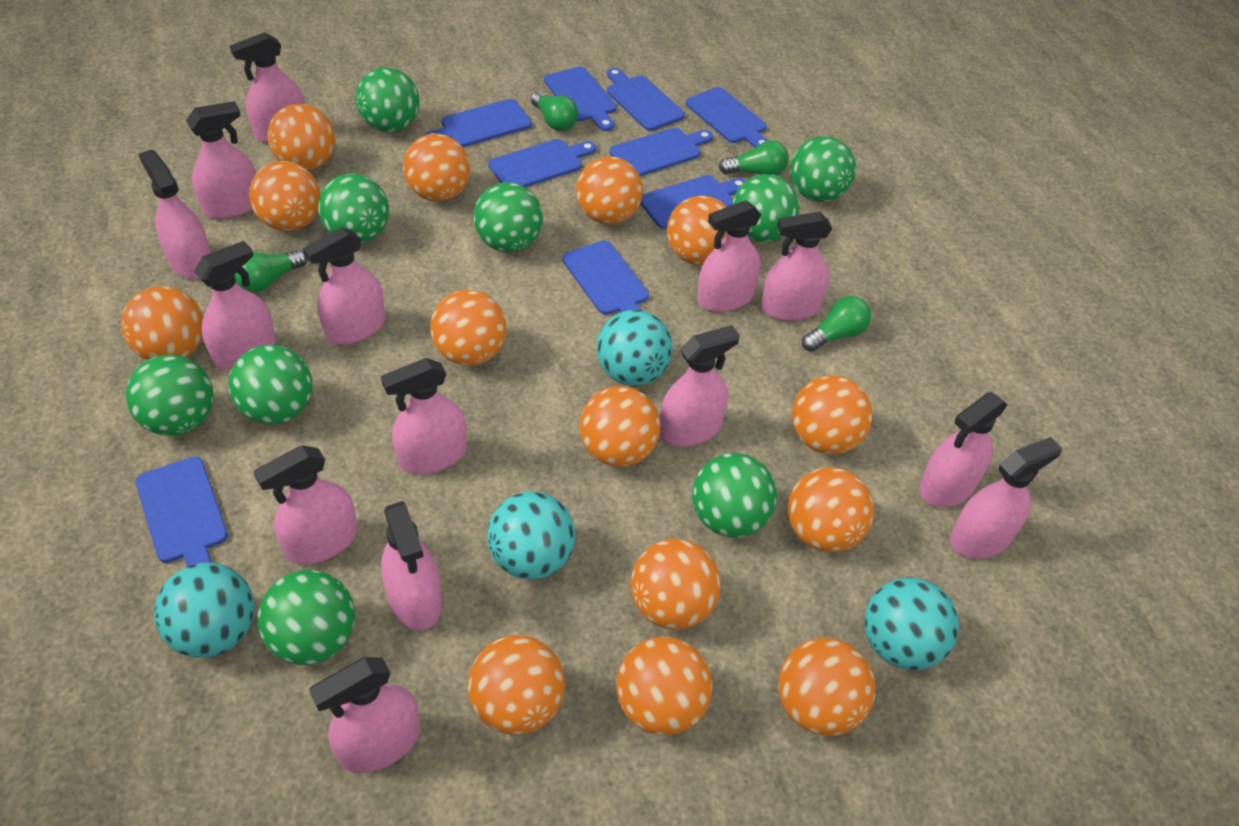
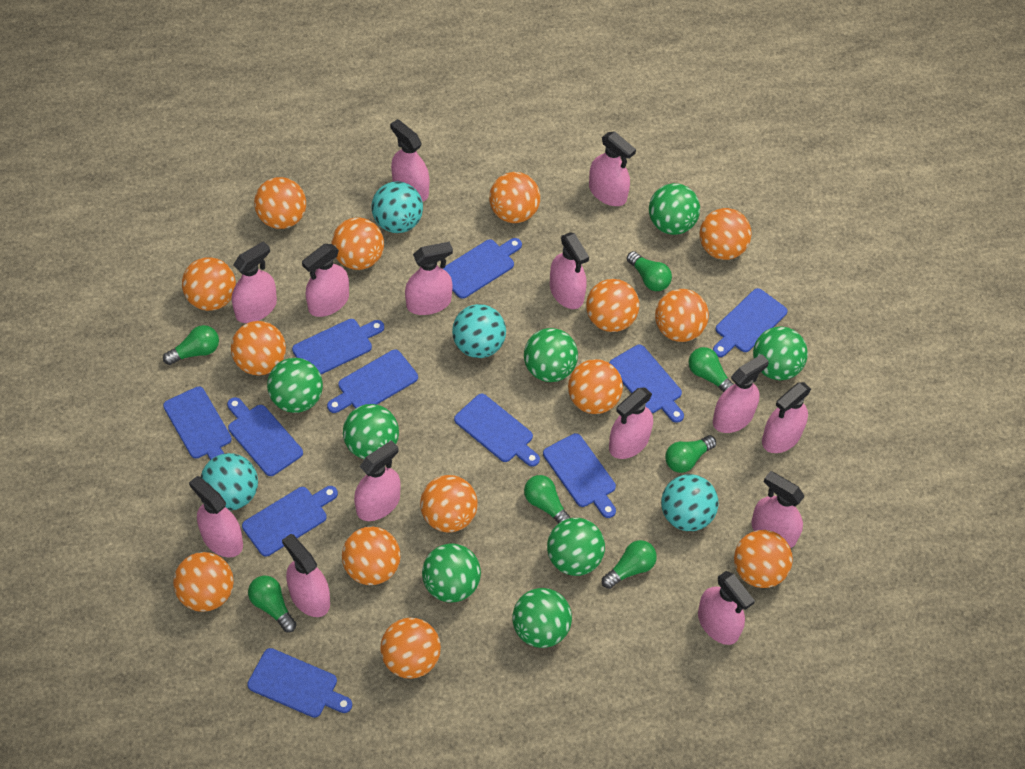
blue cutting board: [135,456,228,567] [424,99,532,147] [488,139,596,187] [544,67,617,131] [562,240,649,315] [607,68,685,131] [609,127,713,176] [640,175,745,229] [686,87,768,148] = 9 -> [163,387,232,460] [227,397,303,476] [242,486,338,557] [247,648,352,718] [292,319,384,374] [327,350,418,413] [442,238,522,299] [454,394,540,467] [543,433,616,518] [609,345,684,423] [713,288,788,357] = 11
green ball: [126,355,214,436] [228,344,313,425] [258,570,355,665] [318,174,389,243] [356,67,420,132] [474,182,543,252] [692,453,777,538] [732,174,799,242] [790,136,856,202] = 9 -> [267,358,323,413] [343,404,399,459] [422,544,481,602] [513,588,572,648] [524,328,578,382] [547,518,605,576] [649,183,700,235] [753,326,808,380] = 8
green light bulb: [234,250,307,293] [531,91,578,131] [719,140,789,176] [802,296,871,352] = 4 -> [163,325,219,365] [248,576,297,632] [524,475,571,524] [602,540,657,589] [627,251,672,291] [665,435,716,473] [688,347,734,393] = 7

